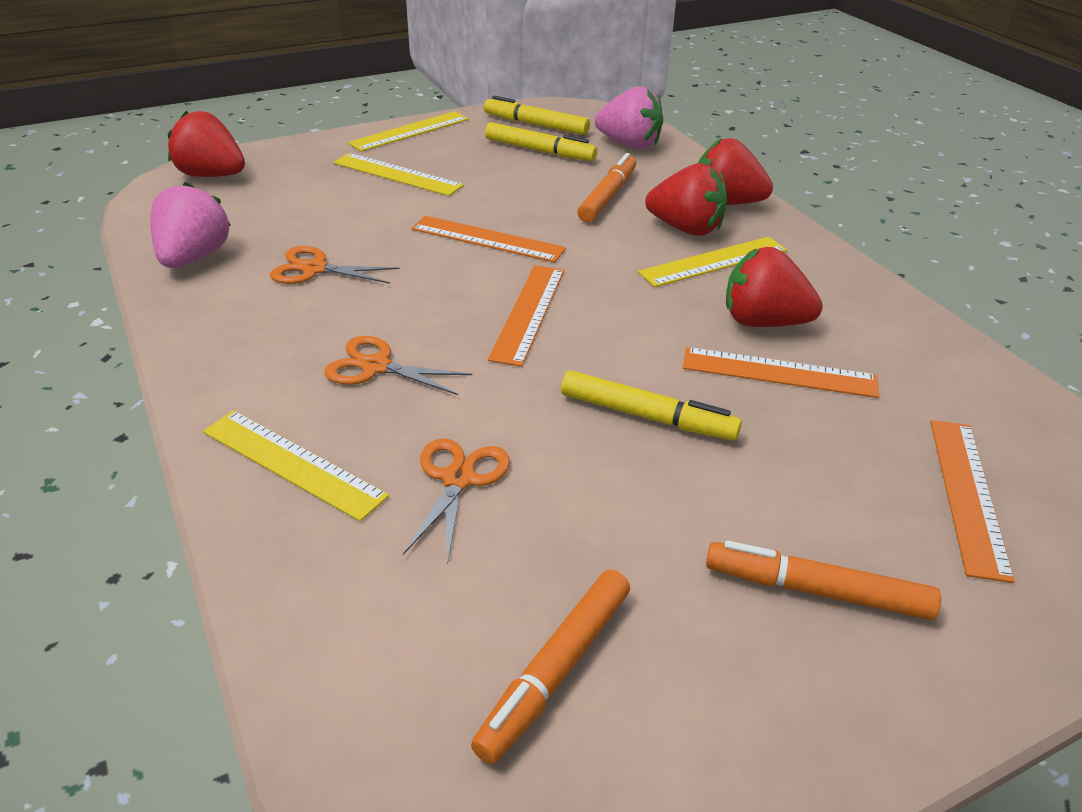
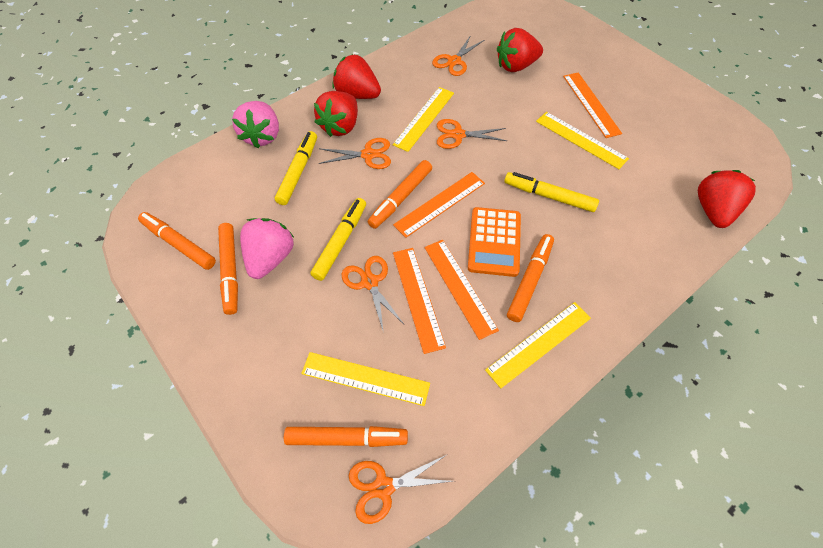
orange calculator: none = 0 -> [468,207,521,277] = 1
orange marker: [471,570,630,765] [577,153,636,222] [706,541,941,620] = 3 -> [138,212,216,270] [218,223,238,315] [284,426,408,447] [368,160,432,229] [507,234,554,322] = 5
orange scissors: [270,246,400,284] [324,336,472,395] [403,439,510,562] = 3 -> [319,138,391,169] [341,256,404,333] [349,454,453,524] [432,35,484,76] [437,119,507,149] = 5

